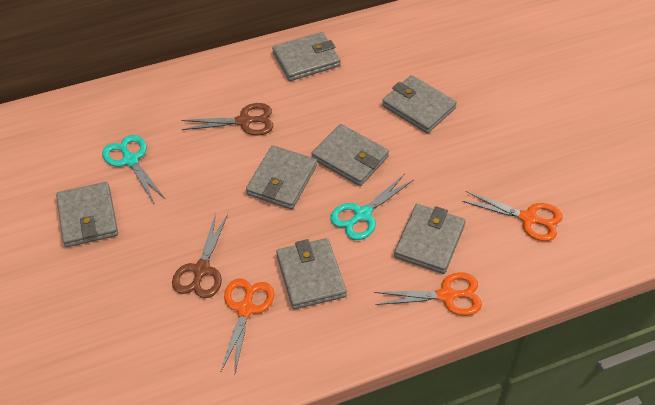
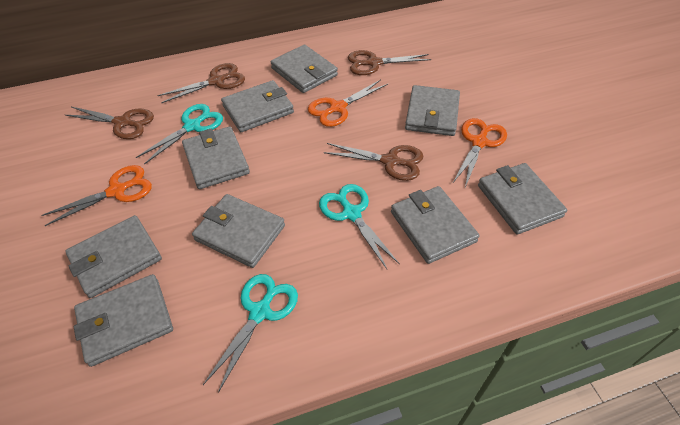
brown scissors: [172,213,228,298] [181,103,273,136] = 2 -> [65,107,154,139] [157,63,245,103] [324,143,424,181] [348,50,431,75] = 4
grey wallet: [56,182,118,247] [246,145,317,209] [272,32,341,81] [276,238,347,309] [311,124,389,186] [382,75,457,133] [394,204,466,274] = 7 -> [65,215,162,298] [74,274,173,367] [182,126,250,189] [192,194,285,268] [221,80,294,132] [271,44,338,93] [391,186,479,264] [405,85,460,136] [478,163,567,234] = 9
turquoise scissors: [102,135,166,203] [330,174,413,240] = 2 -> [136,104,223,165] [203,274,298,393] [319,184,400,269] = 3

